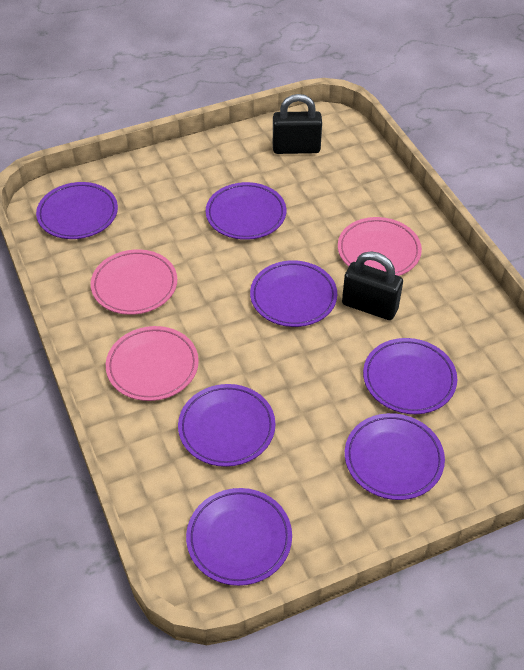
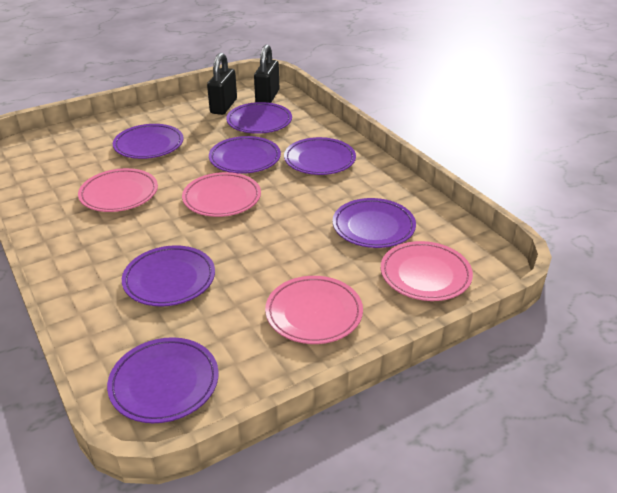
pink plate: [91,249,177,315] [106,326,199,401] [338,217,422,276] = 3 -> [78,168,158,212] [182,172,261,217] [265,276,363,344] [381,241,473,301] = 4

